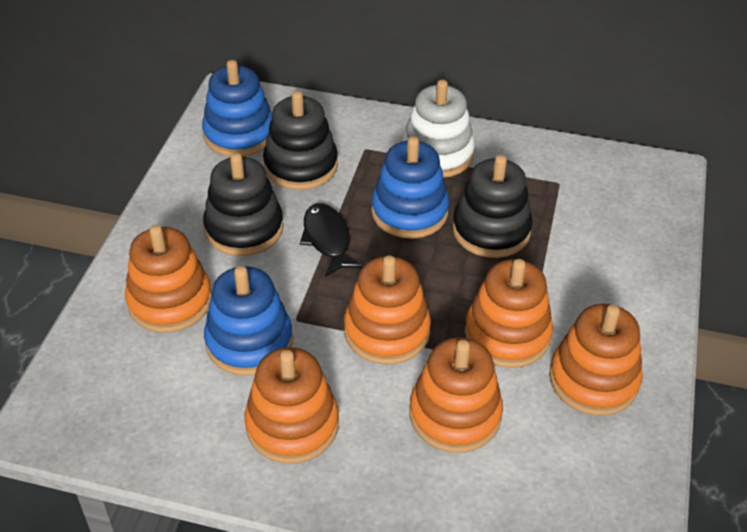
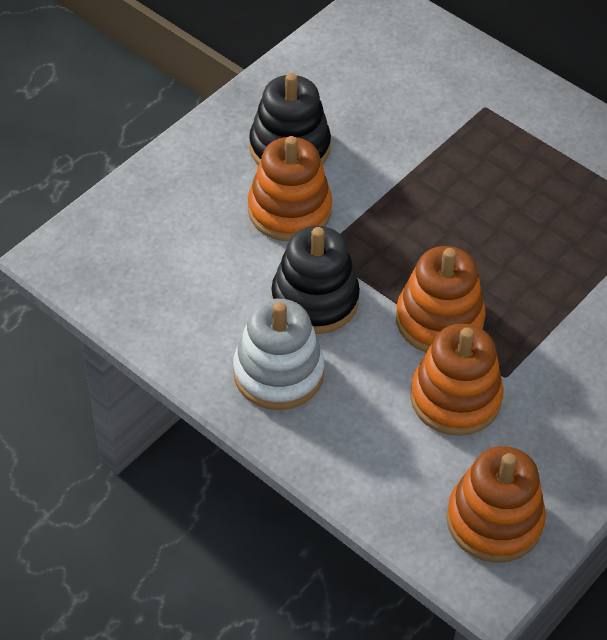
black fish: [300,203,363,277] = 1 -> none = 0
black stacking toy: [203,153,284,256] [263,91,338,190] [453,155,533,258] = 3 -> [249,73,331,165] [271,226,360,334] = 2
blue stacking toy: [202,60,272,157] [204,266,293,376] [371,136,449,239] = 3 -> none = 0
orange stacking toy: [125,225,212,333] [245,347,339,464] [344,255,431,364] [410,337,503,453] [465,259,553,368] [549,304,643,416] = 6 -> [248,136,332,241] [396,246,486,353] [410,324,504,436] [446,446,546,563] = 4

